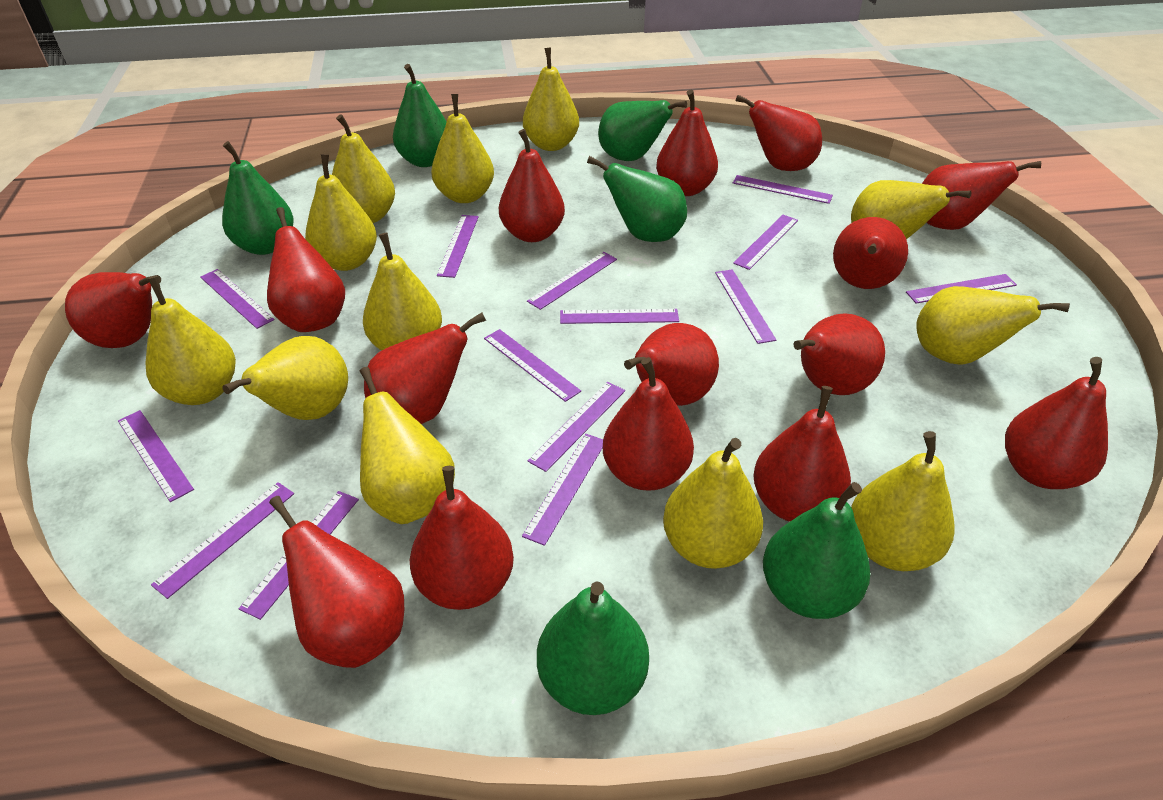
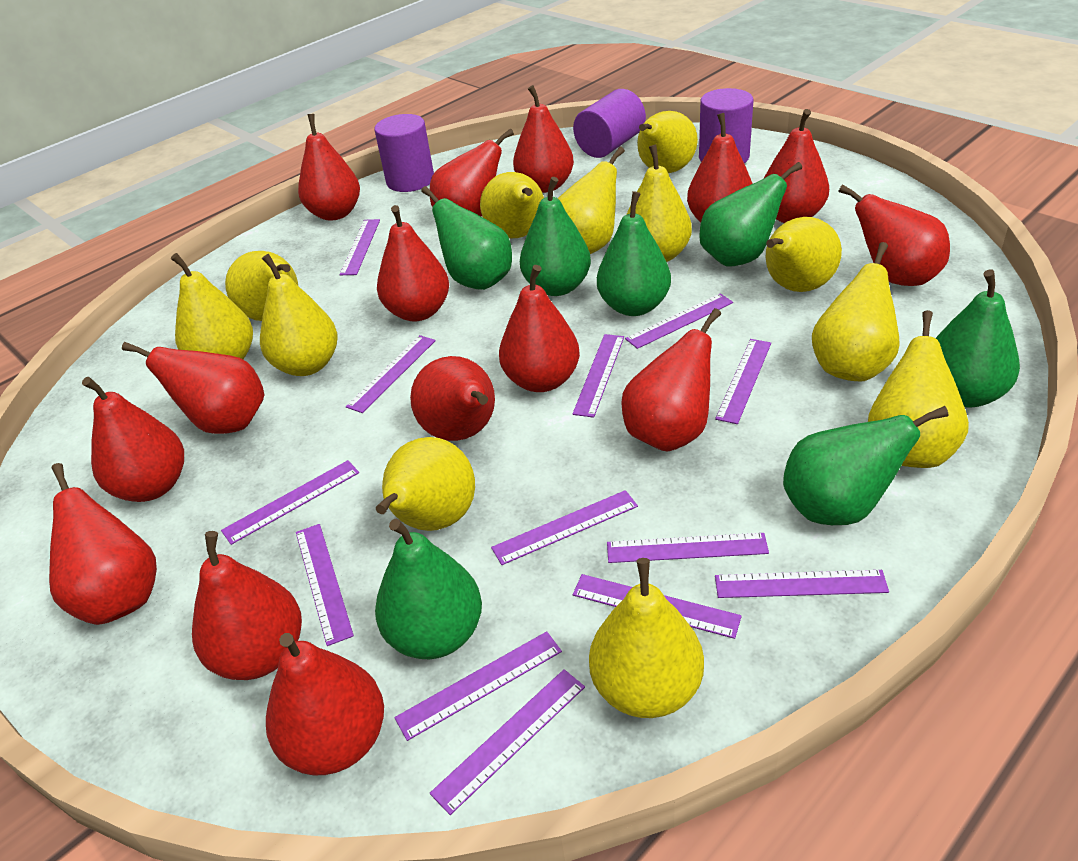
green pear: [222,141,294,255] [393,64,447,167] [537,582,649,715] [587,156,687,242] [598,100,687,161] [763,482,870,619] = 6 -> [375,519,482,659] [421,186,512,290] [520,177,591,296] [597,191,671,316] [699,162,802,266] [783,406,949,525] [936,269,1020,407] = 7
purple cylinder: none = 0 -> [374,114,434,192] [573,89,646,158] [699,88,753,163] = 3
purple ruler: [118,410,194,502] [151,482,294,599] [200,269,275,329] [239,491,359,620] [437,215,479,278] [484,329,581,402] [522,434,603,546] [527,252,617,310] [528,382,625,472] [560,309,679,324] [715,269,776,344] [733,175,833,204] [733,215,798,270] [906,274,1017,304] = 14 -> [221,460,359,545] [296,524,354,646] [340,219,380,275] [346,335,436,413] [394,631,562,741] [430,669,585,815] [491,490,638,565] [572,334,624,418] [573,574,742,639] [607,533,769,563] [625,293,733,349] [715,339,771,424] [715,570,889,598] = 13

